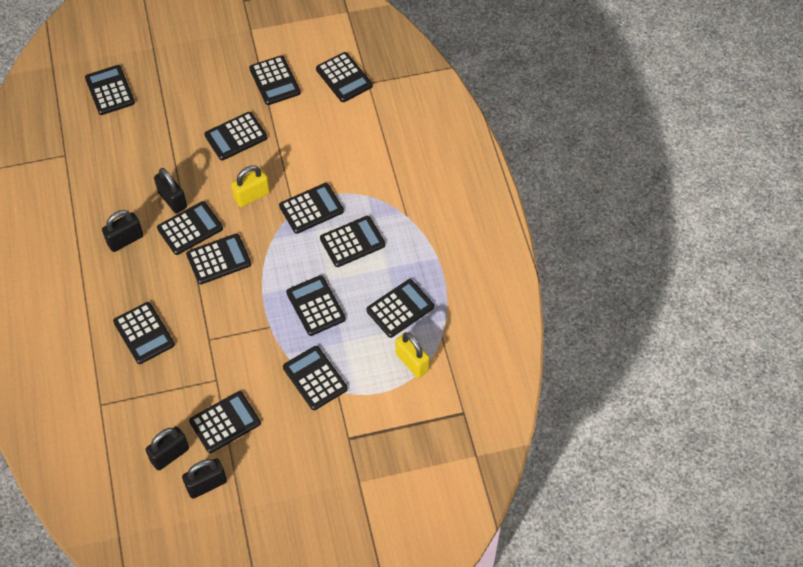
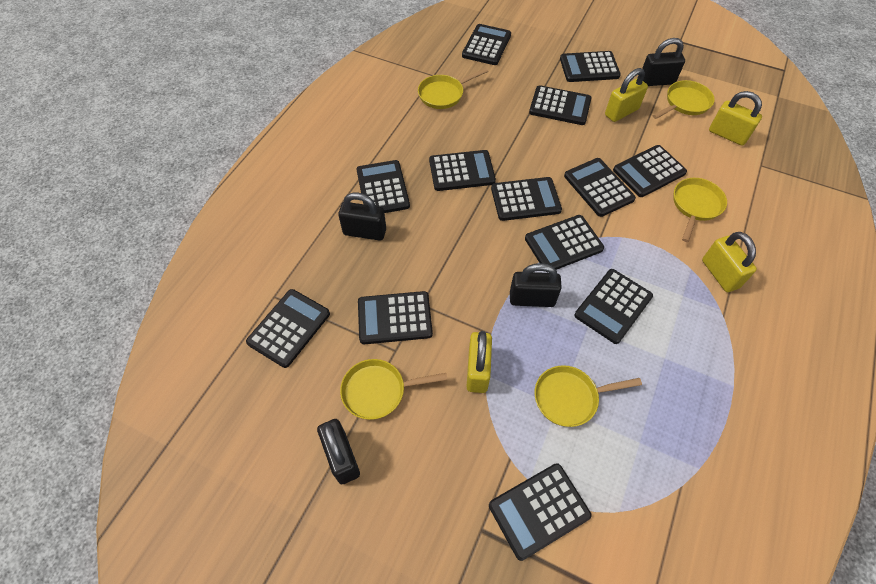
yellow padlock: [231,165,270,207] [395,332,430,378] = 2 -> [467,331,492,393] [605,68,648,122] [702,232,757,292] [709,91,762,146] = 4
yellow pan: none = 0 -> [340,359,448,420] [418,68,488,109] [535,365,642,427] [653,80,715,119] [673,178,727,242] = 5

